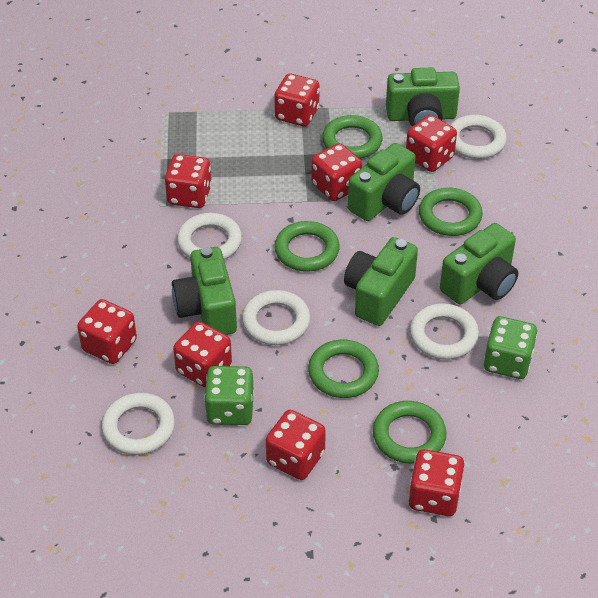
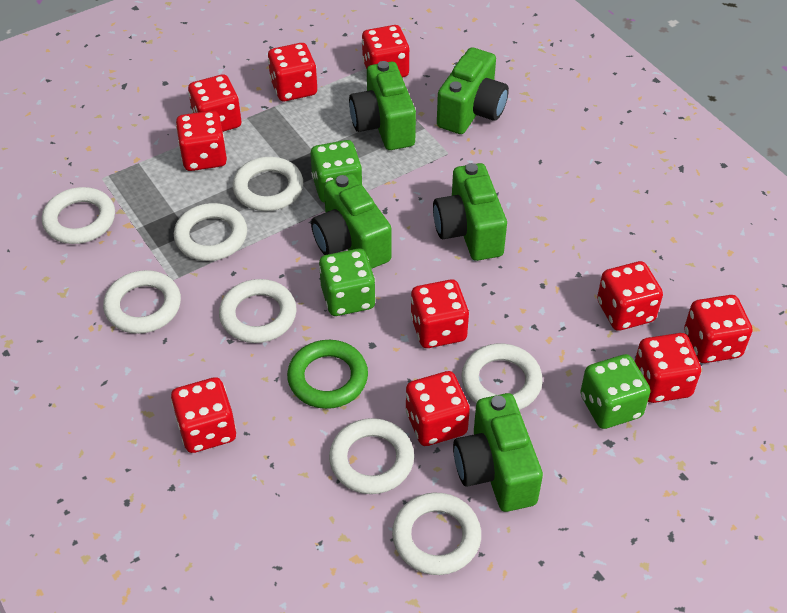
green dice: [204,366,254,425] [484,316,537,379] = 2 -> [311,140,363,202] [319,249,376,316] [580,354,651,429] = 3
green ring: [274,221,340,272] [308,340,379,398] [322,115,382,159] [373,401,447,464] [419,188,483,236] = 5 -> [287,340,368,409] = 1
red dice: [77,299,137,364] [165,154,212,208] [173,322,232,388] [266,410,326,480] [274,74,320,127] [311,143,362,201] [406,115,457,172] [408,449,464,516] = 8 -> [171,377,236,453] [176,111,227,171] [188,74,241,132] [268,43,317,101] [362,25,410,77] [406,371,470,446] [410,279,469,348] [597,261,663,331] [635,333,701,403] [684,295,752,363] = 10
white ring: [102,393,175,455] [177,213,242,260] [242,290,310,345] [410,303,479,359] [450,115,507,159] = 5 -> [42,187,115,244] [103,270,181,334] [174,203,247,261] [219,279,296,343] [233,157,303,211] [329,418,414,494] [392,493,481,575] [462,343,543,410] = 8

